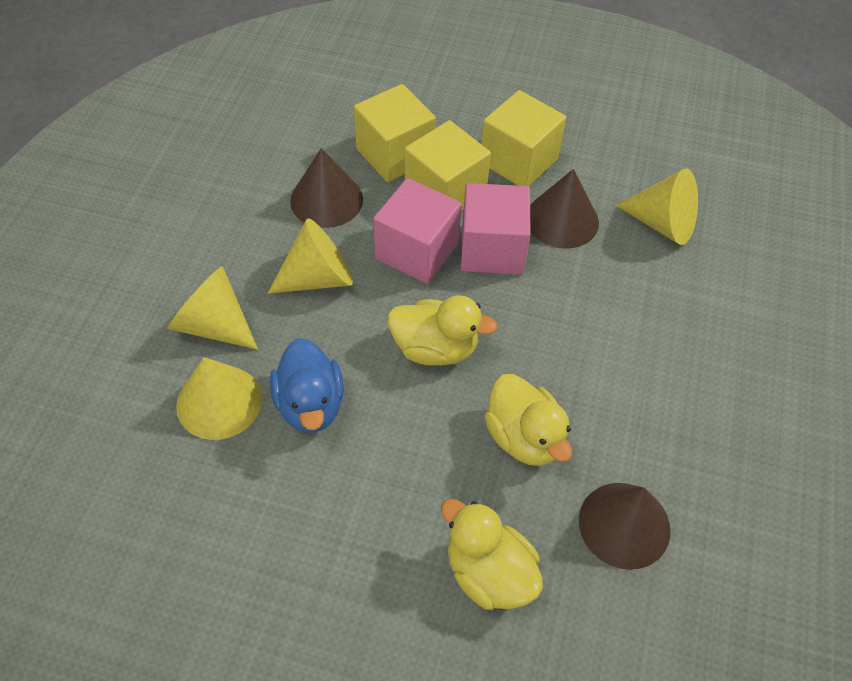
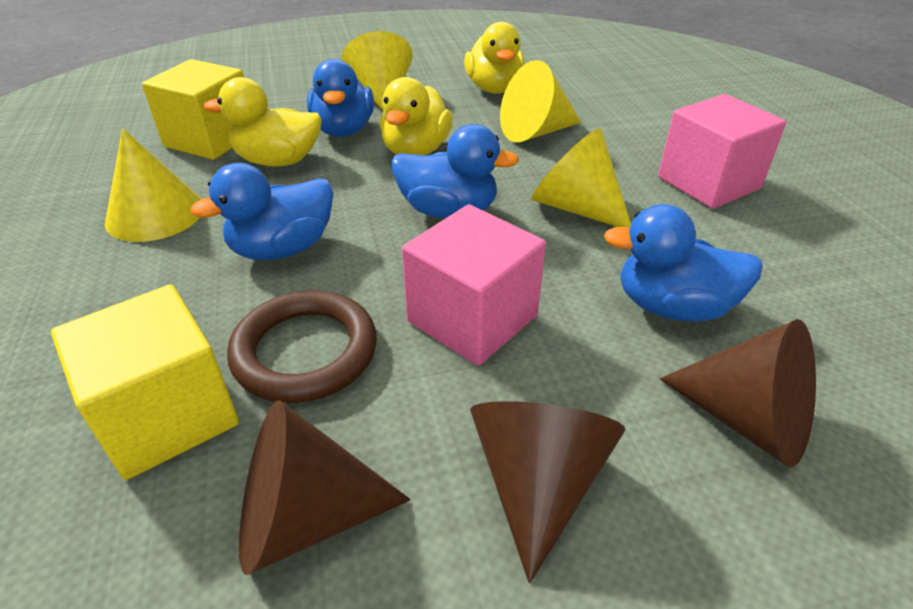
blue duck: [270,338,344,433] = 1 -> [190,163,333,260] [307,59,374,137] [392,124,519,219] [604,204,763,322] = 4
brown ring: none = 0 -> [227,290,377,403] = 1
yellow cube: [354,84,436,182] [405,120,491,211] [481,90,566,187] = 3 -> [51,284,239,480] [142,59,244,160] = 2

